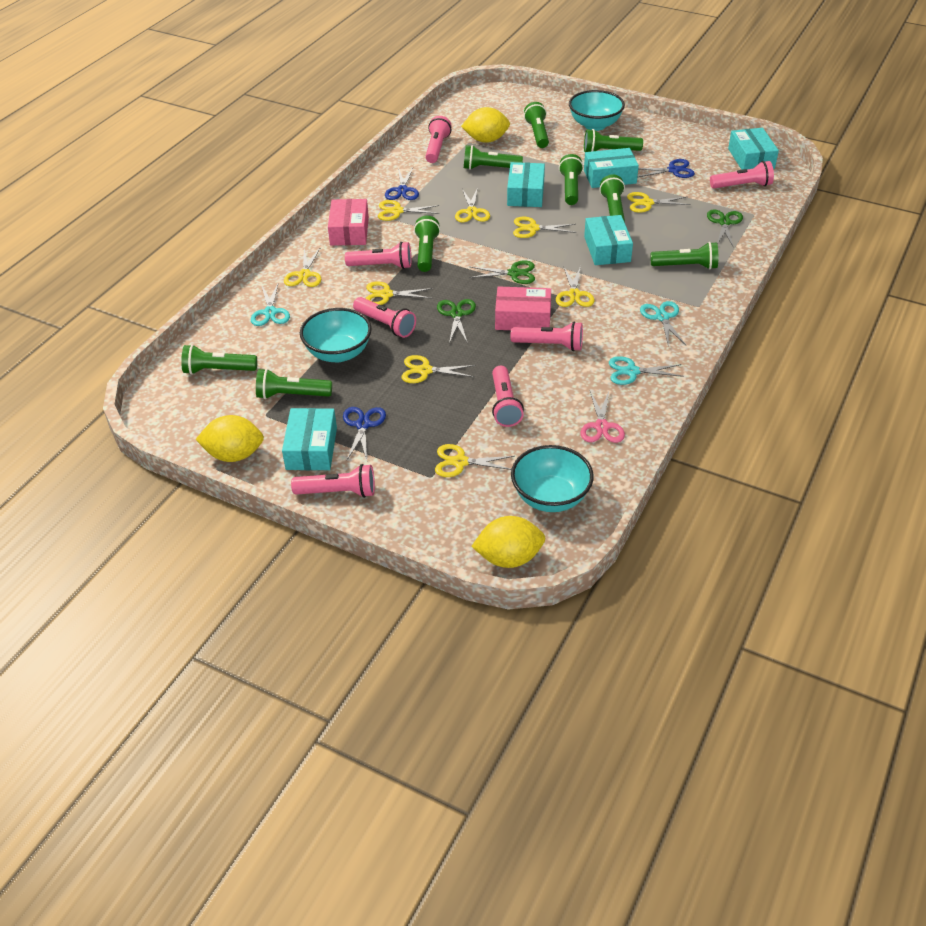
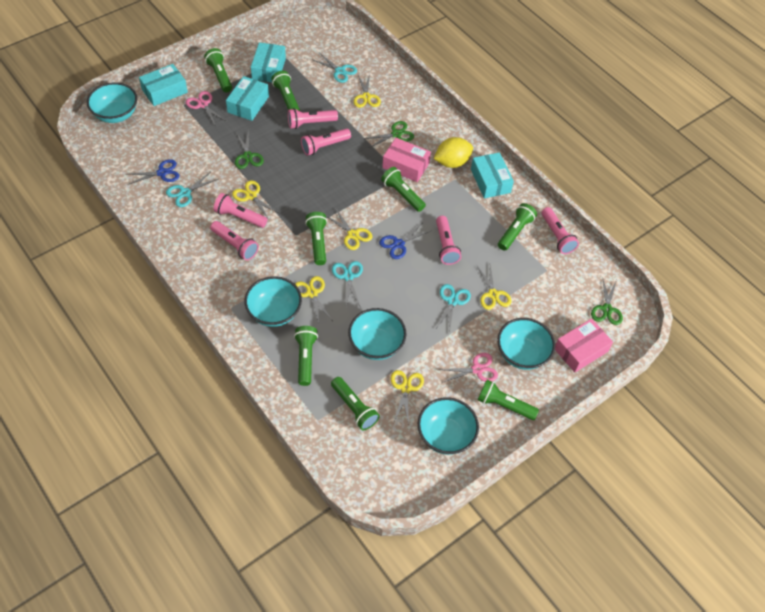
blue scissors: [343,407,386,460] [385,168,419,200] [638,159,695,178] = 3 -> [127,159,180,185] [379,223,430,259] = 2
green flashlight: [181,345,257,375] [256,369,332,399] [414,216,440,272] [464,145,523,170] [524,102,549,148] [559,154,583,205] [584,129,643,152] [599,174,625,222] [651,242,718,270] = 9 -> [204,48,232,92] [271,71,300,111] [294,326,318,386] [305,212,327,265] [331,377,380,430] [381,167,426,212] [478,380,539,420] [498,203,537,251] = 8
pink flashlight: [291,464,375,498] [345,242,412,269] [353,297,416,338] [425,116,451,163] [492,366,524,427] [510,321,583,351] [710,161,774,189] = 7 -> [210,221,259,260] [213,193,268,228] [288,108,338,129] [301,128,351,156] [436,216,461,265] [542,207,579,254] = 6
pink scissors: [581,391,625,443] = 1 -> [186,91,227,125] [437,353,498,383] = 2
turquoise bowl: [300,308,372,362] [511,445,594,512] [569,90,625,131] = 3 -> [87,82,137,123] [244,276,302,327] [348,308,407,360] [418,397,479,455] [497,318,555,370] = 5
turquoise box: [282,408,337,470] [507,162,545,207] [584,148,639,188] [584,215,633,265] [728,128,779,170] = 5 -> [139,64,188,106] [226,76,269,121] [251,42,286,82] [471,152,514,198] = 4
turquoise scissors: [251,282,290,326] [609,356,684,385] [640,301,686,347] = 3 -> [166,172,218,207] [313,53,357,83] [332,261,363,306] [436,284,471,334] = 4
yellow lemon: [195,415,264,462] [461,107,510,143] [471,516,546,568] = 3 -> [434,137,473,168] = 1
yellow scissors: [284,248,321,287] [365,281,433,305] [378,200,440,221] [402,355,476,383] [435,444,515,477] [455,187,490,222] [513,217,577,238] [556,266,595,307] [627,192,691,213] = 9 -> [232,180,279,220] [295,276,333,324] [326,209,372,250] [354,74,381,108] [391,370,424,425] [477,265,512,310] = 6

